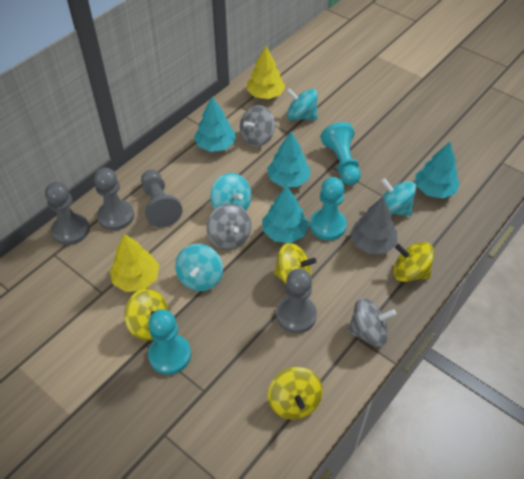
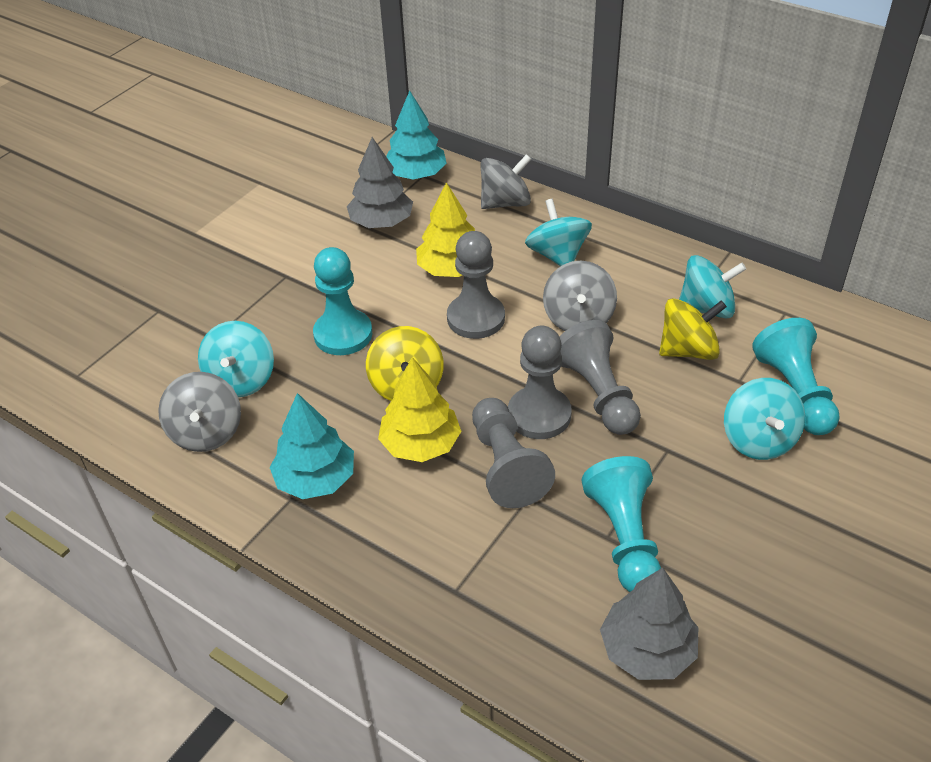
grey tree: [350,197,397,254] = 1 -> [347,137,413,228] [600,568,698,680] = 2
turquoise tree: [194,97,235,152] [263,186,309,243] [267,132,311,187] [415,142,460,198] = 4 -> [270,393,354,499] [386,90,447,179] = 2
yellow spinning top: [124,289,169,341] [268,367,323,420] [274,243,317,284] [393,242,434,282] = 4 -> [366,326,444,401] [659,298,727,360] = 2

